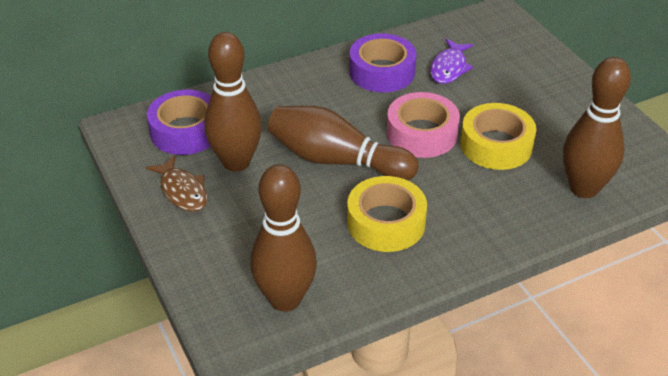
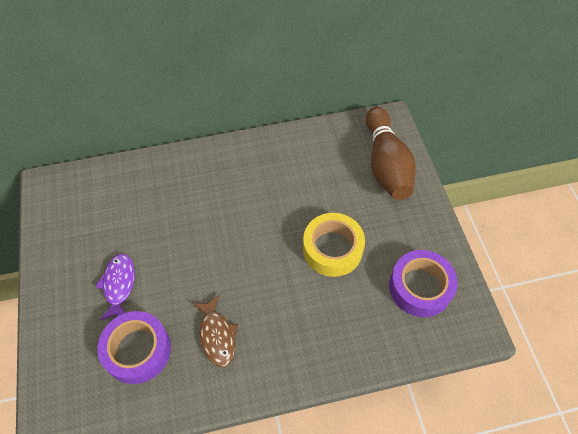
brown bowling pin: [204,32,262,172] [250,165,317,312] [268,106,418,180] [563,57,631,198] = 4 -> [366,107,416,200] = 1
pink tape: [387,92,460,158] = 1 -> none = 0
yellow tape: [347,176,427,252] [460,103,537,170] = 2 -> [303,213,365,277] = 1

